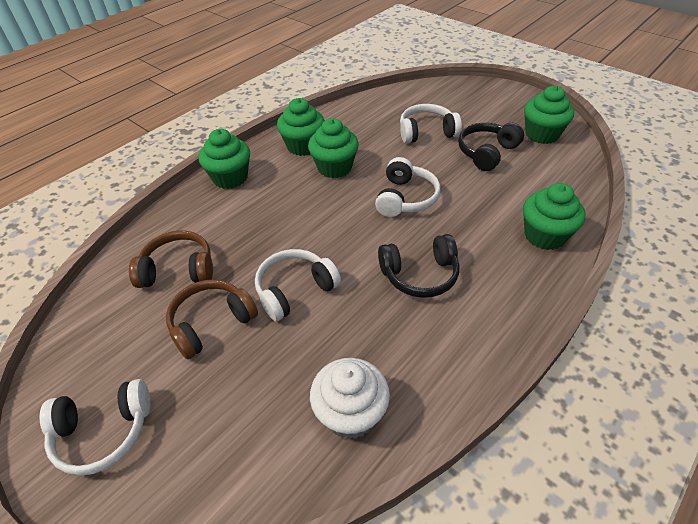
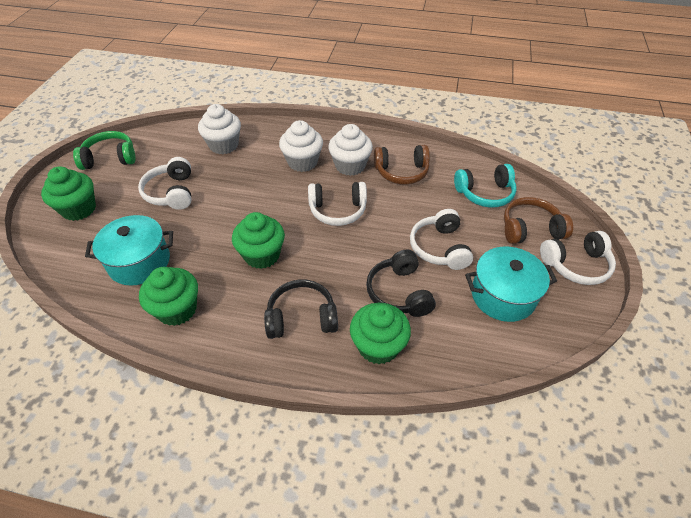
green cupcake: [199,129,250,189] [277,98,325,156] [308,118,359,178] [523,183,586,250] [524,86,574,144] = 5 -> [41,166,96,221] [139,267,198,326] [232,212,285,269] [350,303,411,364] = 4
green headphones: none = 0 -> [73,131,136,170] = 1
turquoise headphones: none = 0 -> [454,164,516,208] = 1
turquoise pot: none = 0 -> [85,215,173,286] [465,247,557,322] = 2
white cupcake: [310,358,390,439] = 1 -> [198,104,241,154] [279,120,323,172] [328,124,373,176] = 3

